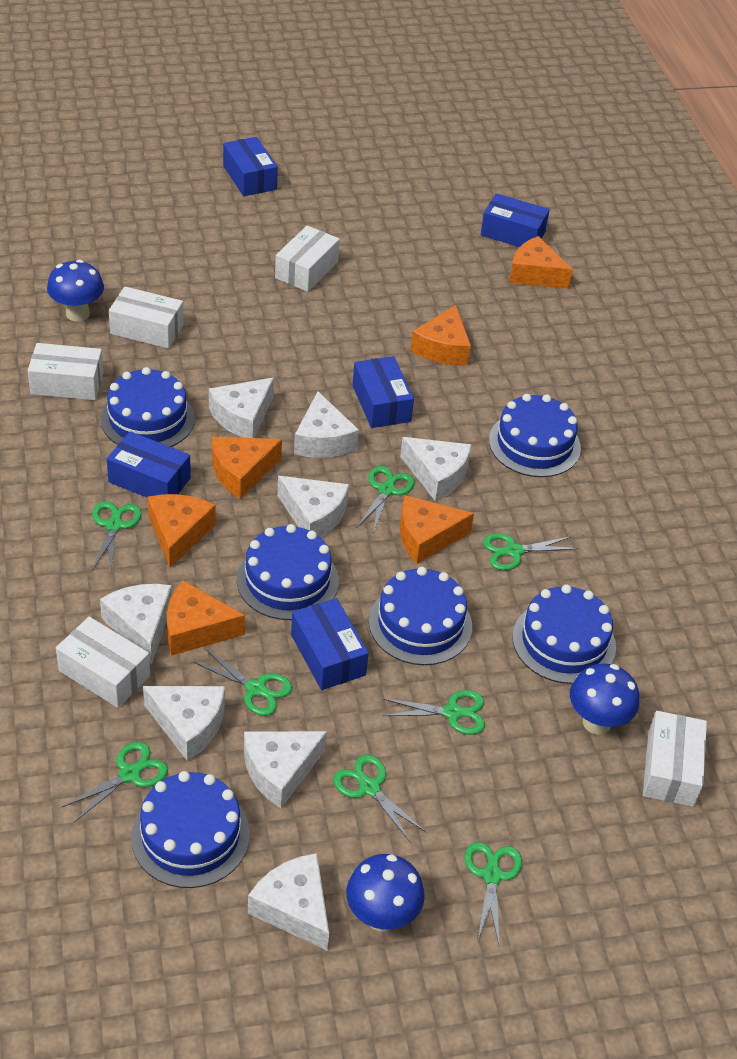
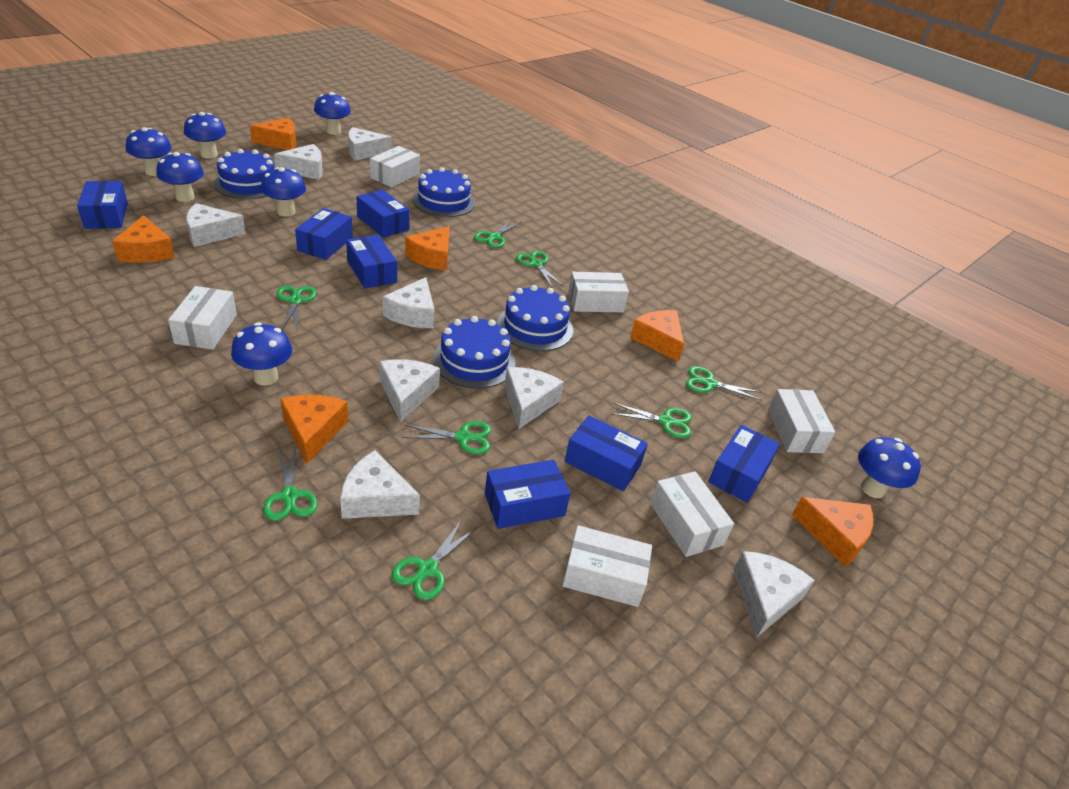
blue box: [107,431,191,498] [223,137,278,196] [291,598,369,690] [352,356,414,428] [481,193,550,247] = 5 -> [77,181,128,229] [295,208,353,260] [346,235,397,289] [357,189,410,238] [485,460,570,529] [565,416,648,491] [708,425,780,503] = 7
blue cake: [101,367,195,447] [131,771,250,888] [237,524,339,620] [369,567,472,665] [489,394,581,477] [512,584,616,684] = 6 -> [214,149,274,199] [413,167,475,217] [433,316,516,389] [497,285,573,351] = 4
blue mushroom: [47,260,104,322] [346,854,425,932] [570,664,639,735] = 3 -> [126,127,172,176] [156,152,204,202] [184,112,226,158] [231,323,292,385] [261,167,306,217] [314,92,351,135] [858,437,921,498] = 7
white box: [28,343,103,400] [56,617,150,708] [109,286,184,349] [275,225,340,292] [643,711,707,807] = 5 -> [168,286,237,350] [370,146,420,187] [562,525,652,607] [568,272,629,312] [650,471,734,557] [768,389,835,453] = 6

